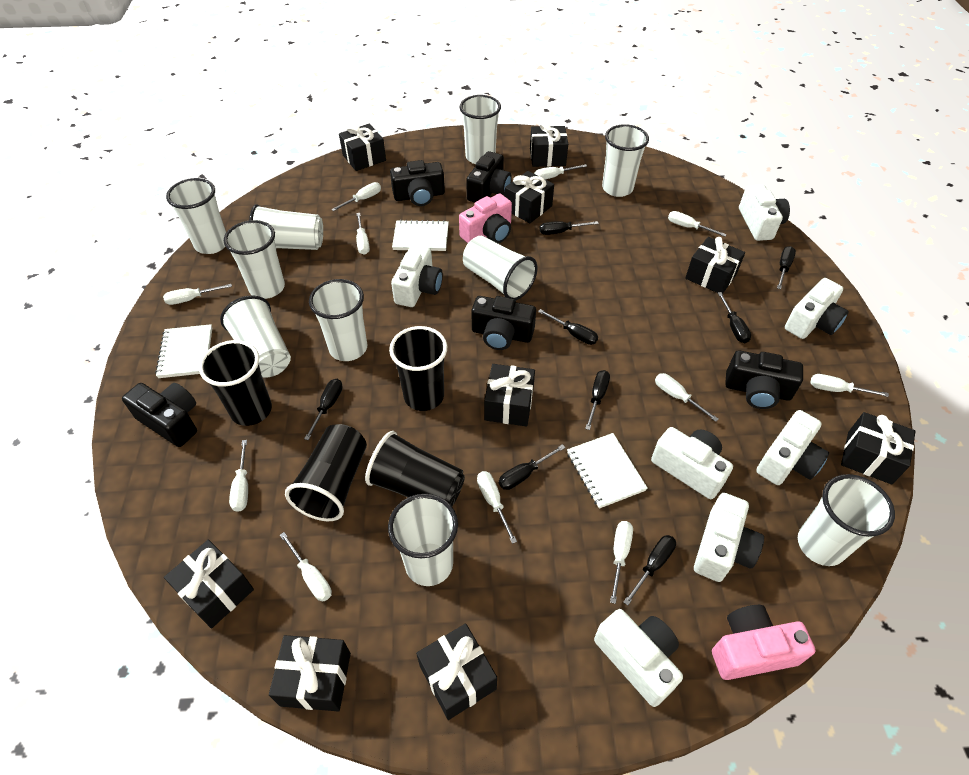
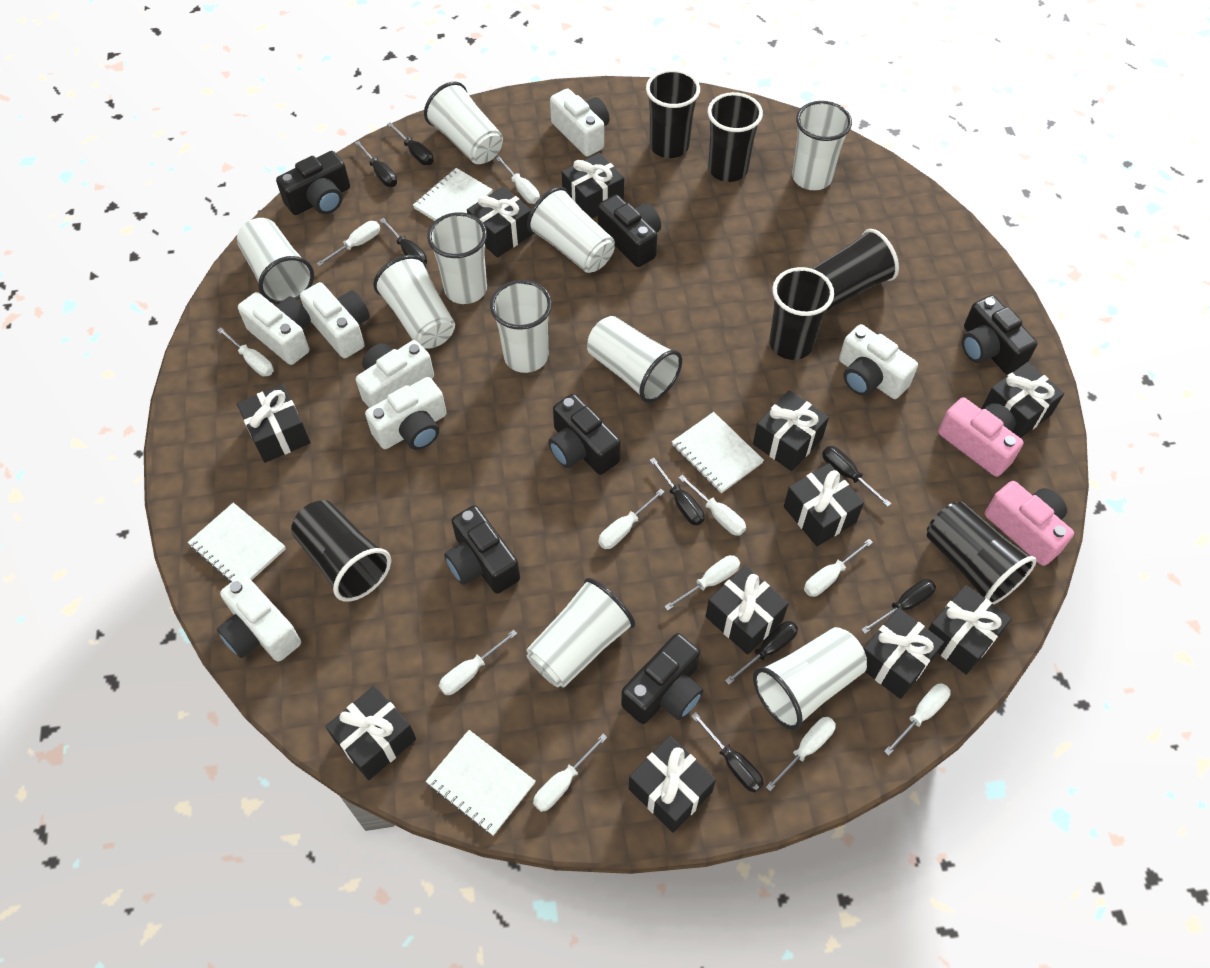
black camera: [122,383,197,447] [390,160,445,206] [466,151,512,203] [471,296,536,350] [725,350,803,409] = 5 -> [276,151,350,215] [444,505,520,594] [548,394,621,475] [598,195,661,267] [621,633,703,724] [962,295,1037,375] = 6
black cup: [199,340,272,426] [285,424,367,521] [365,431,465,506] [389,326,447,411] = 4 -> [291,500,391,602] [646,69,700,158] [708,92,763,182] [769,267,834,360] [811,229,899,310] [927,502,1037,605] = 6
black gift: [164,540,254,628] [269,635,351,711] [339,124,386,171] [416,623,497,720] [484,364,535,427] [504,171,554,223] [530,121,568,167] [685,237,745,294] [841,412,916,485] = 9 -> [237,384,310,463] [325,686,416,780] [467,186,533,258] [562,153,624,218] [629,736,716,833] [705,566,789,655] [753,390,829,471] [784,463,864,546] [864,608,944,699] [928,585,1011,675] [981,362,1064,438] = 11
white notebook: [155,324,212,378] [392,220,449,251] [567,433,648,509] = 3 -> [188,503,286,583] [413,168,493,221] [426,730,536,836] [672,412,764,493] = 4

